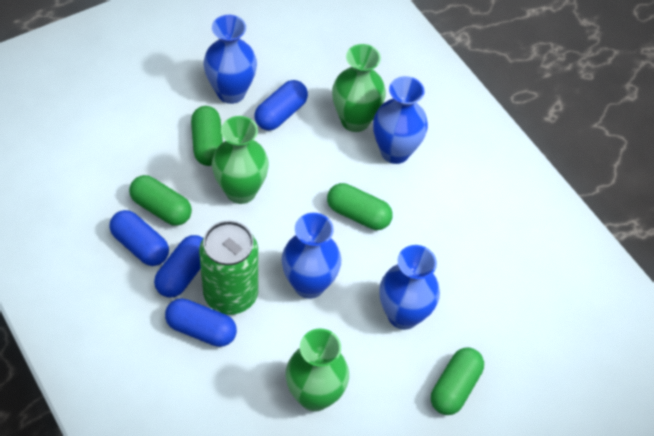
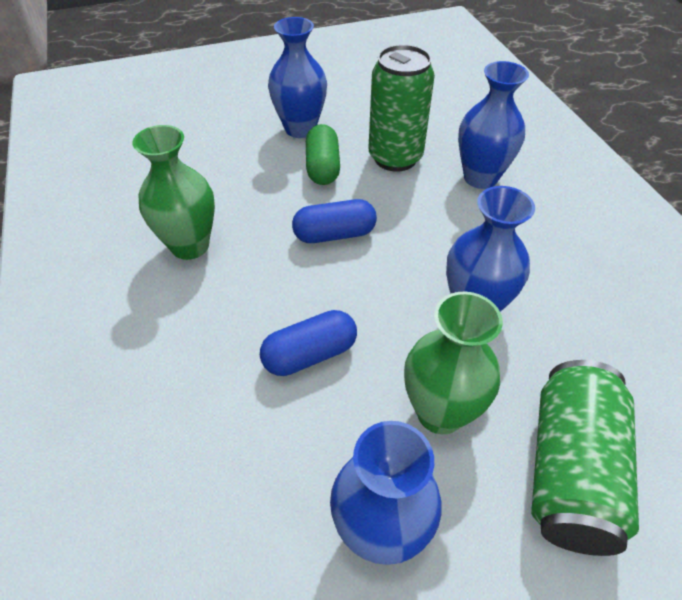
blue capsule: [110,210,169,266] [154,235,203,297] [165,298,237,347] [254,80,308,131] = 4 -> [260,310,357,376] [292,199,377,243] = 2
green can: [199,221,258,315] = 1 -> [368,45,435,171] [531,360,639,556] = 2
green capsule: [129,175,192,226] [191,106,223,166] [327,183,393,230] [431,347,484,415] = 4 -> [306,124,340,185] = 1
green vase: [212,116,269,204] [285,329,349,412] [332,44,386,132] = 3 -> [132,125,215,260] [404,292,503,434] = 2

